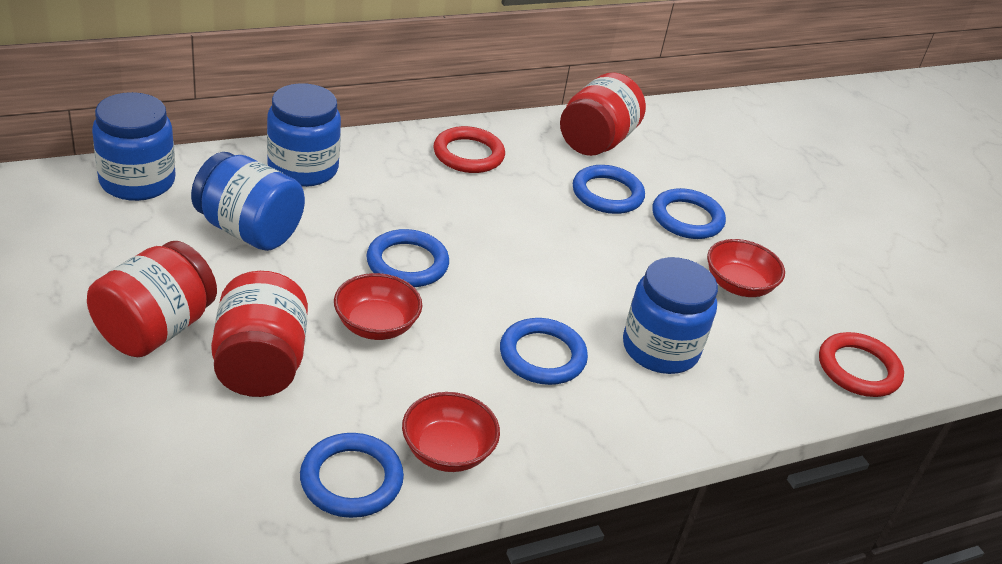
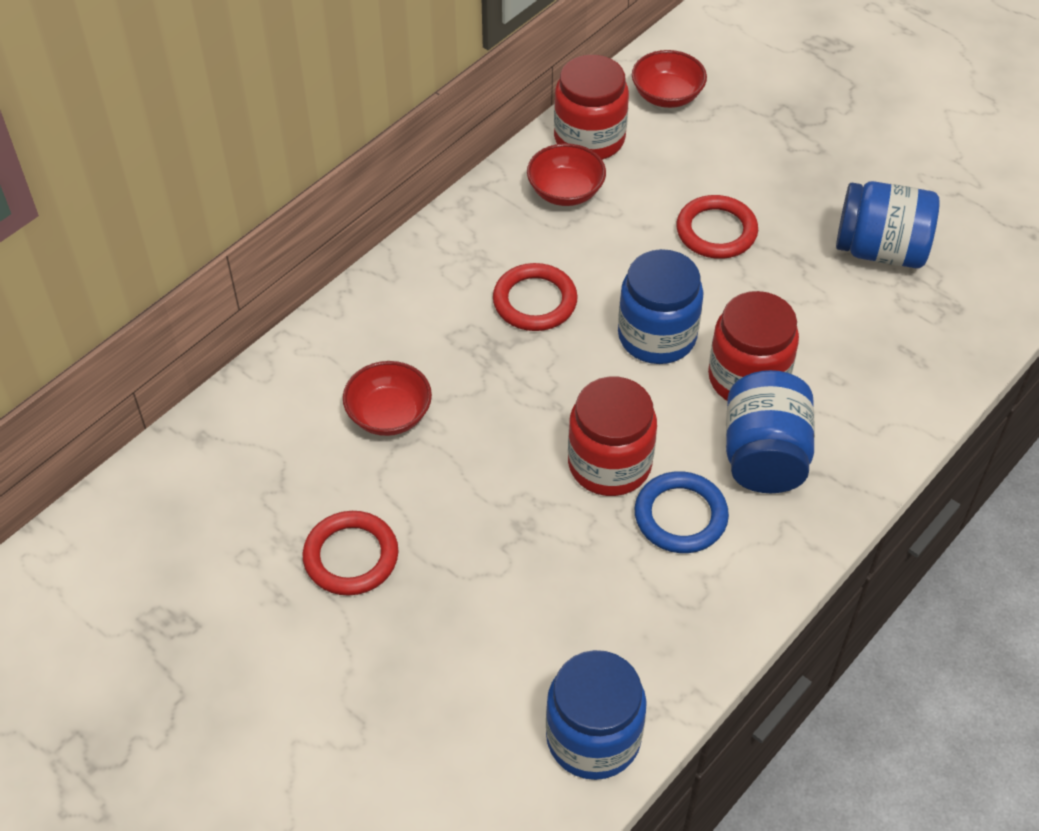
blue ring: [300,433,404,518] [367,229,449,287] [500,318,588,385] [573,165,645,214] [652,188,726,239] = 5 -> [635,471,729,553] = 1
red ring: [433,126,505,173] [819,332,904,397] = 2 -> [302,511,398,595] [493,263,578,331] [676,195,758,259] = 3

